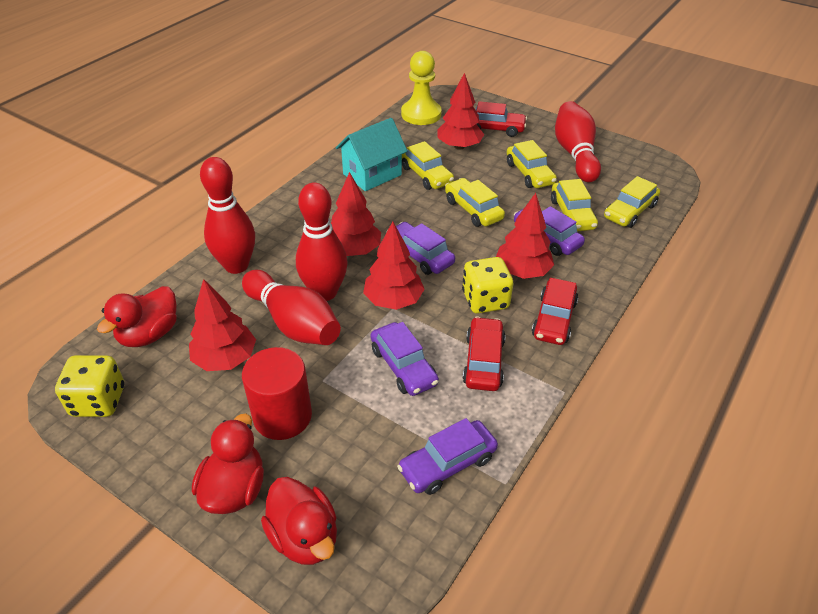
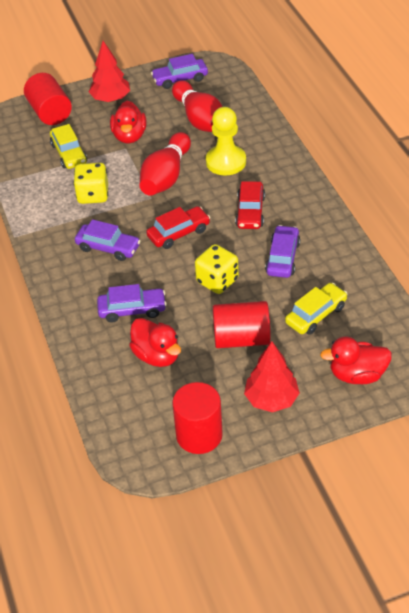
red bowling pin: [200,157,255,274] [242,270,341,345] [296,182,347,301] [555,101,601,182] = 4 -> [140,132,191,196] [172,80,222,132] = 2
red car: [463,317,506,391] [475,101,527,137] [532,278,578,345] = 3 -> [146,206,210,249] [235,181,265,229] = 2
red cylinder: [242,347,312,440] = 1 -> [24,73,72,125] [172,382,223,454] [213,301,271,348] = 3
red tree: [189,279,256,371] [331,172,381,256] [363,221,425,310] [438,73,484,150] [496,193,554,279] = 5 -> [89,41,130,102] [244,341,300,412] = 2
turquoise house: [336,118,407,191] = 1 -> none = 0
yellow car: [402,141,454,190] [445,178,505,227] [507,140,557,188] [551,179,598,231] [604,176,660,228] = 5 -> [50,124,87,169] [285,283,348,335] = 2

